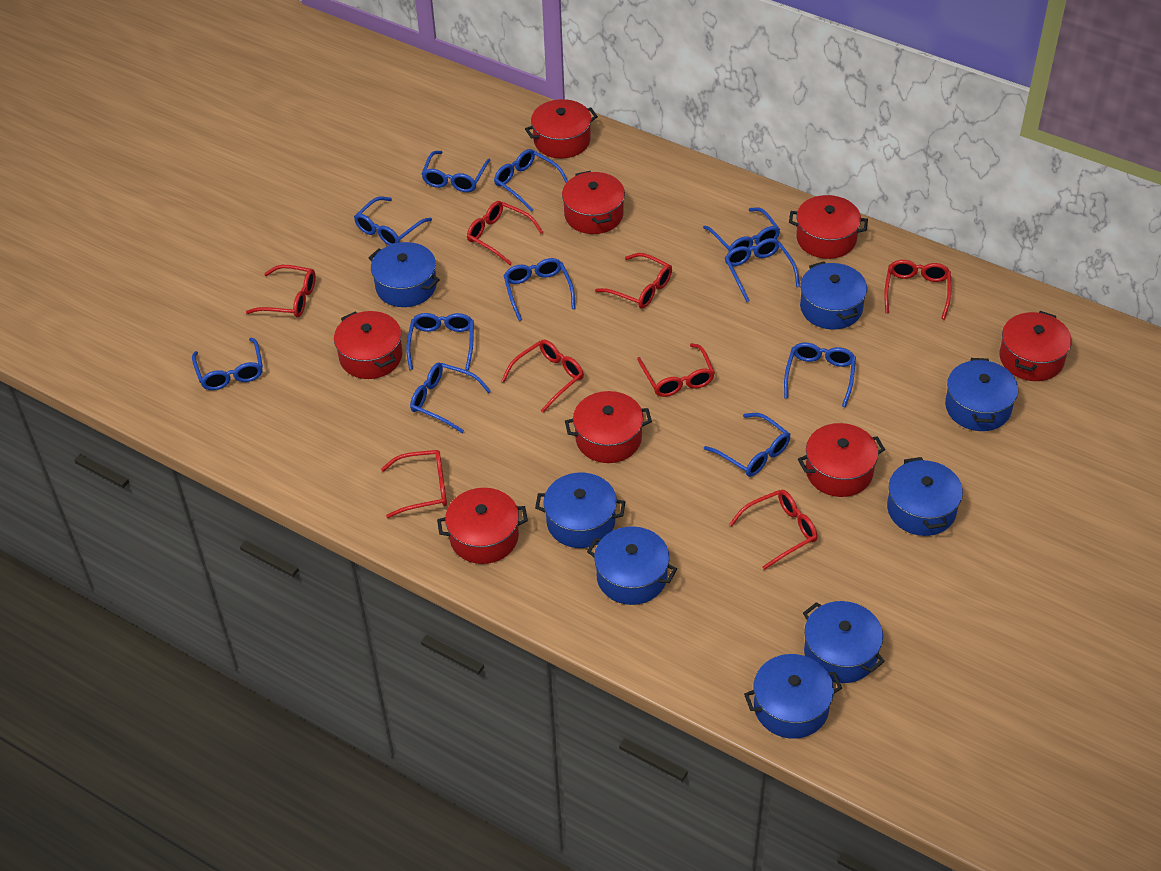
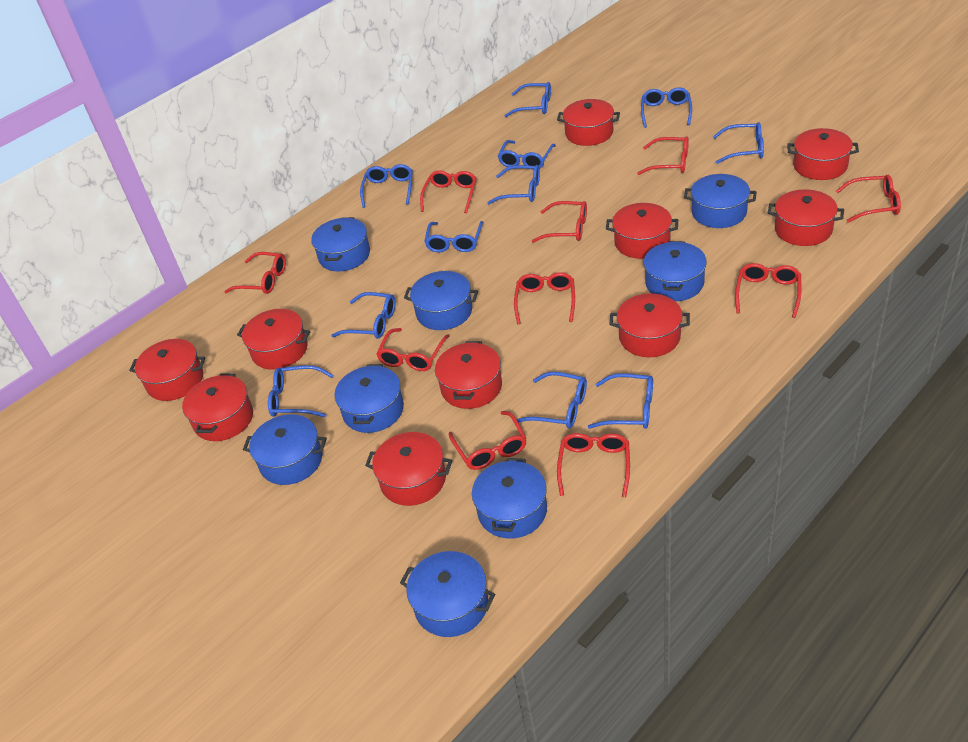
red glasses: [246,265,316,317] [381,450,447,518] [467,201,544,265] [501,340,584,413] [595,253,672,309] [637,343,715,397] [729,490,817,570] [884,260,951,320] = 8 -> [224,252,286,294] [376,328,449,371] [420,170,477,213] [449,411,527,470] [514,272,575,324] [532,201,587,243] [557,433,630,497] [637,136,689,175] [735,263,801,318] [836,175,901,223] = 10
red pot: [334,311,403,379] [437,488,528,564] [525,99,598,158] [562,171,625,234] [565,391,652,463] [789,195,868,259] [798,423,885,497] [999,311,1072,381] = 8 -> [129,339,205,401] [182,374,253,441] [237,309,311,370] [365,432,452,506] [435,341,502,409] [557,99,620,146] [606,203,678,259] [609,293,690,357] [768,189,844,246] [787,128,859,180] = 10

